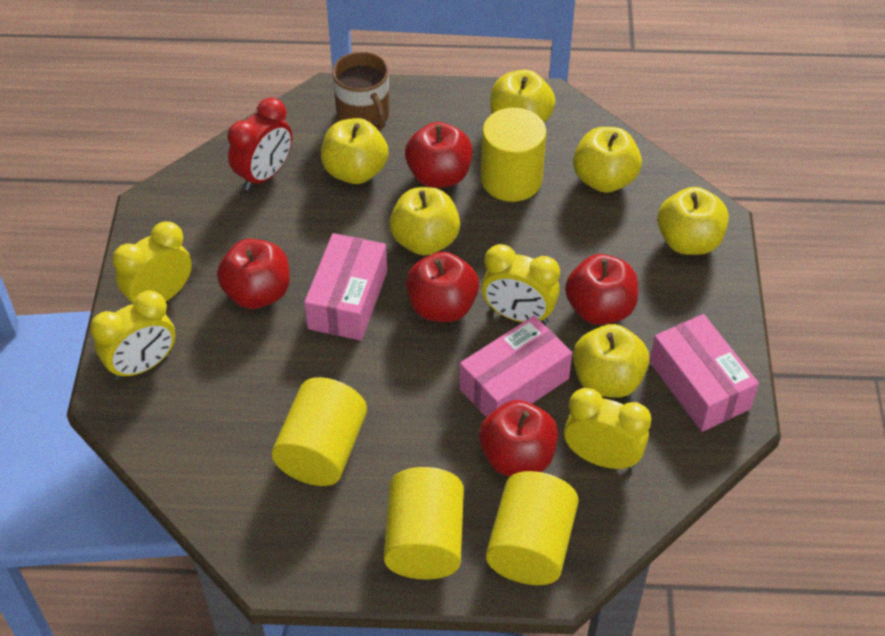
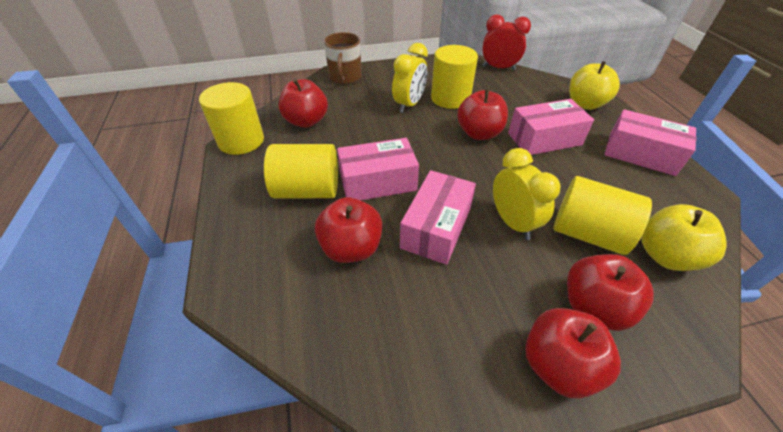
pink box: [304,233,387,341] [459,316,572,418] [650,314,759,432] = 3 -> [337,138,419,200] [400,170,476,265] [508,99,594,155] [604,109,696,176] = 4
yellow apple: [321,118,388,184] [389,187,460,255] [490,70,556,123] [573,127,642,193] [573,324,650,398] [657,187,729,255] = 6 -> [569,61,620,110] [641,204,727,271] = 2
yellow clock: [90,290,175,380] [112,222,192,304] [481,244,560,324] [564,388,651,469] = 4 -> [392,43,428,113] [493,148,560,240] = 2

